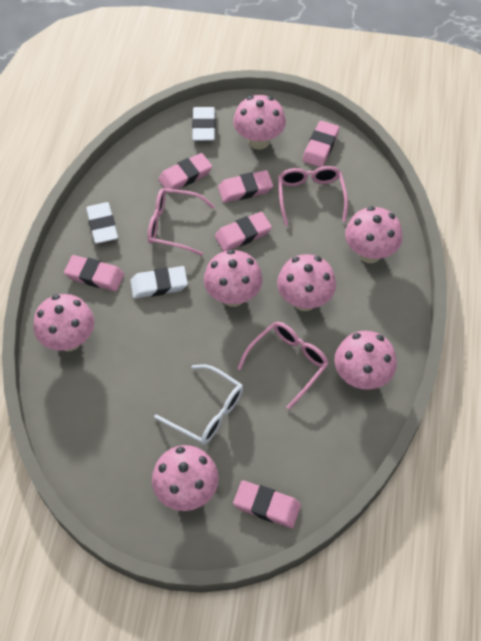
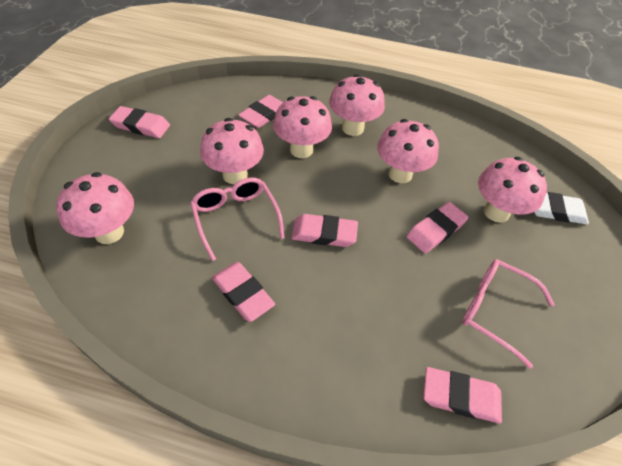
pink glasses: [148,188,215,256] [237,322,329,409] [278,166,348,226] = 3 -> [190,177,285,261] [462,259,555,369] = 2
pink mushroom: [34,294,94,351] [152,445,219,511] [204,249,262,307] [233,95,286,150] [277,254,336,311] [334,331,397,390] [345,206,402,263] = 7 -> [56,172,134,244] [200,118,264,184] [273,96,332,158] [329,74,385,136] [377,119,439,183] [478,157,547,223] = 6
white eraser: [86,202,118,244] [130,266,188,299] [192,107,216,141] = 3 -> [534,192,589,225] = 1
white glasses: [154,364,243,445] = 1 -> none = 0

